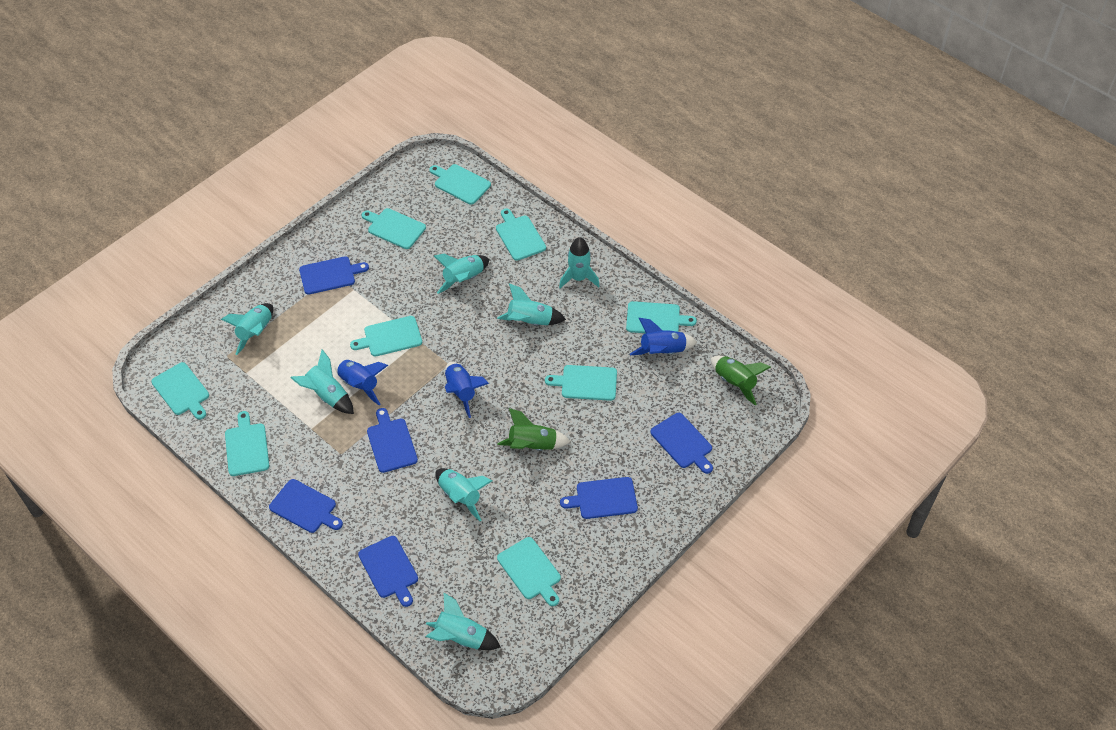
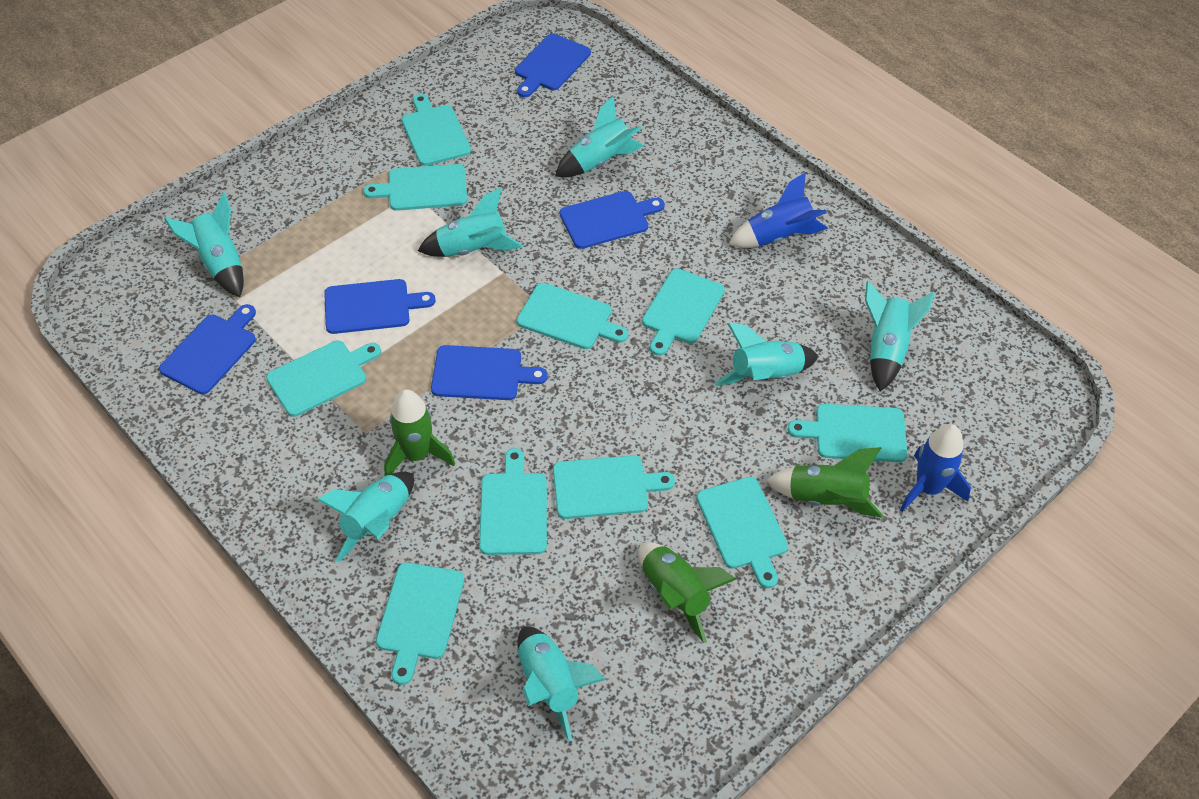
blue cutting board: [269,479,343,533] [299,256,369,295] [358,536,418,607] [367,408,418,473] [560,477,638,519] [650,413,713,474] = 6 -> [159,304,256,394] [324,279,436,334] [431,345,548,400] [515,33,591,97] [560,191,665,249] = 5
blue rocket: [334,360,388,405] [445,362,489,418] [630,318,697,355] = 3 -> [728,172,828,248] [900,424,971,512] = 2
green rocket: [498,408,571,451] [711,356,771,406] = 2 -> [384,389,455,476] [638,542,737,643] [766,447,883,518] = 3
turquoise cutting board: [151,362,209,420] [225,411,269,476] [350,316,422,357] [362,208,426,249] [429,164,491,205] [496,208,546,261] [497,537,561,606] [545,365,617,401] [626,301,697,333] = 9 -> [266,340,381,417] [363,164,467,211] [376,563,464,685] [402,94,471,166] [479,448,547,555] [517,283,629,349] [553,455,675,519] [642,268,725,356] [697,477,788,588] [788,404,907,462] = 10

